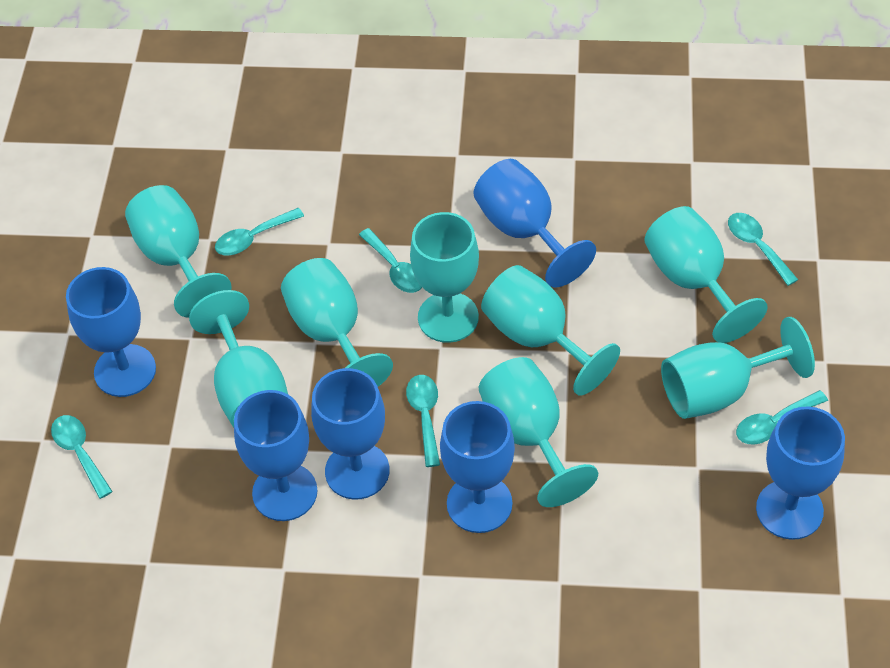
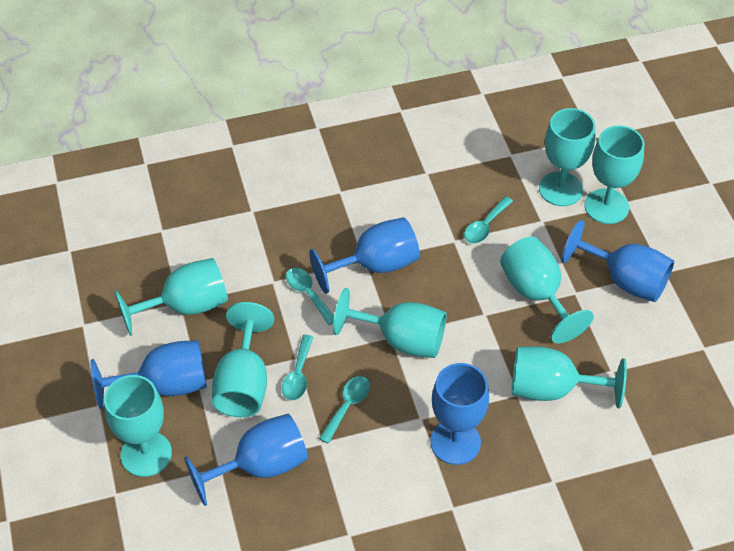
blue goblet: [66,267,156,397] [234,390,318,521] [311,368,390,500] [440,401,515,533] [474,159,596,287] [756,406,845,540] = 6 -> [91,340,207,409] [184,414,308,506] [309,217,420,294] [430,363,489,465] [562,220,674,302] = 5
turquoise spoon: [51,415,113,499] [215,208,304,255] [359,228,422,293] [406,375,440,467] [728,213,798,286] [736,390,828,445] = 6 -> [282,335,313,400] [286,268,334,325] [319,376,370,444] [464,196,513,243] = 4

